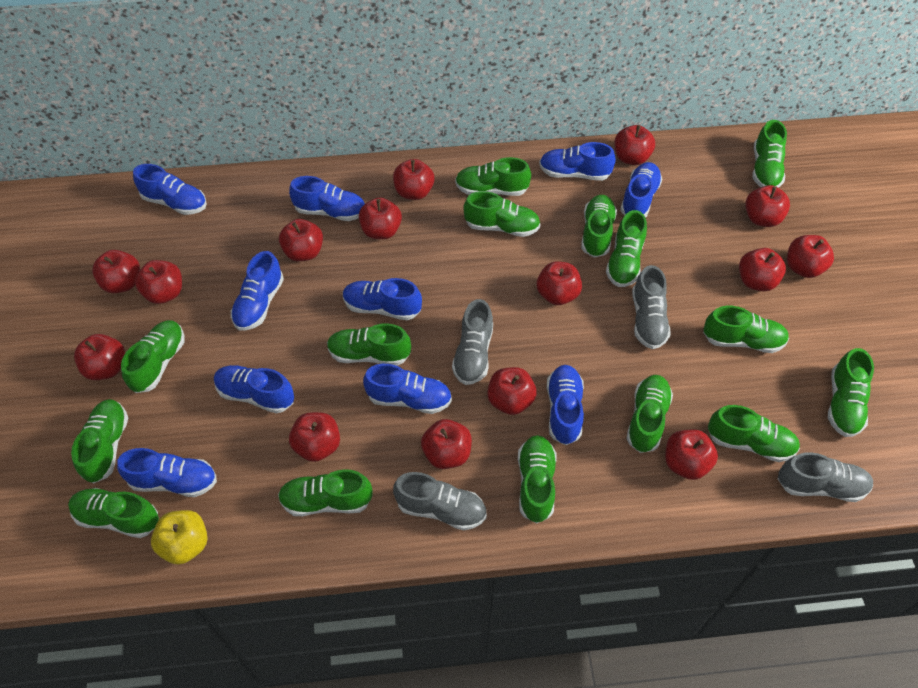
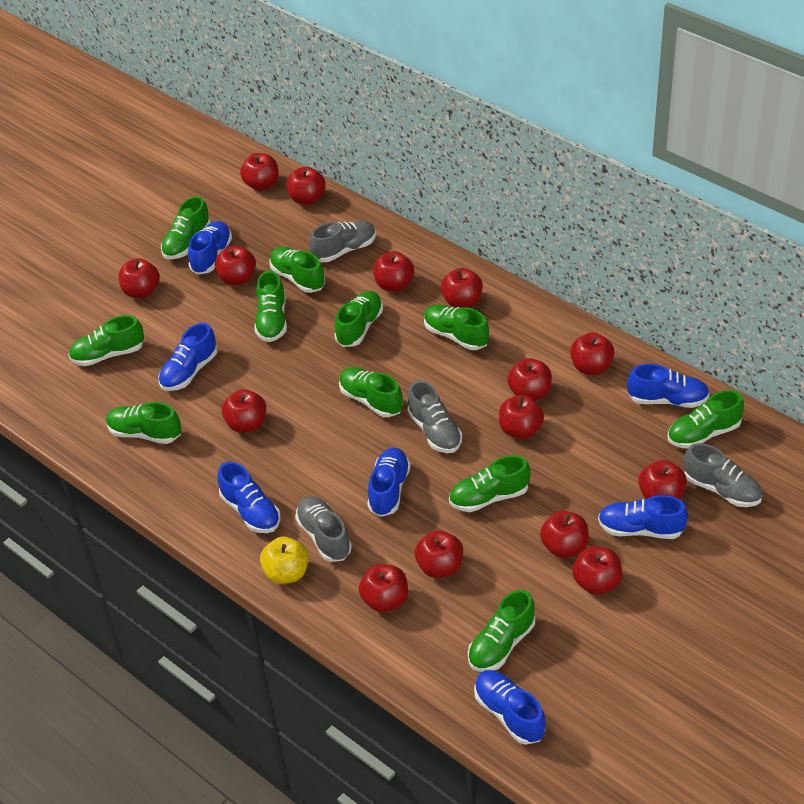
blue shoe: [117,448,217,497] [133,164,207,215] [214,365,294,413] [231,251,284,330] [289,176,365,221] [343,278,422,320] [363,364,452,414] [539,142,616,181] [547,365,584,445] [620,162,662,217] = 10 -> [158,323,217,391] [188,221,232,275] [217,462,281,533] [367,448,410,517] [474,670,546,745] [598,495,688,539] [627,364,709,408] = 7
green shoe: [68,488,159,538] [71,399,128,484] [121,320,185,393] [278,469,373,516] [327,324,411,366] [455,157,531,196] [463,191,541,237] [518,435,556,523] [581,195,617,258] [606,210,647,287] [626,375,673,453] [703,306,789,353] [708,405,800,462] [752,120,787,188] [828,348,874,437] = 15 -> [68,315,144,366] [106,402,181,444] [161,196,211,259] [254,271,287,342] [269,247,325,293] [334,291,383,347] [339,367,403,417] [424,305,489,350] [449,455,531,512] [468,590,535,672] [667,390,744,449] = 11

